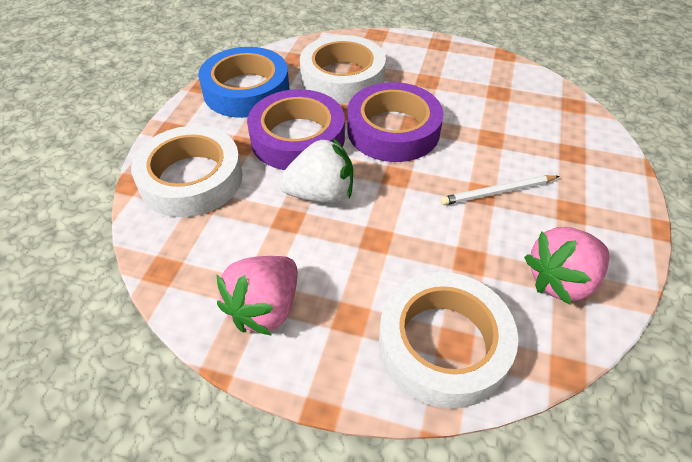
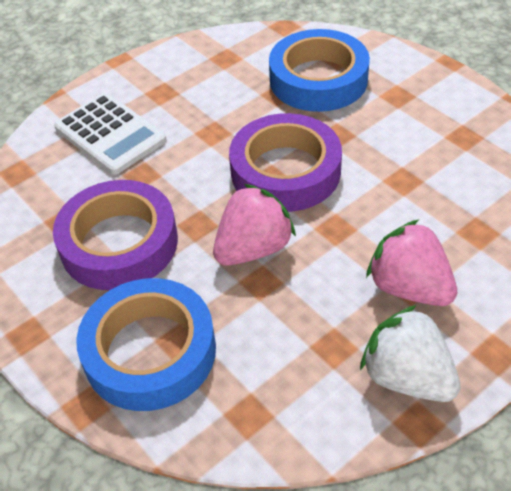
blue tape: [198,47,290,118] = 1 -> [76,278,216,411] [269,29,370,112] = 2
white calculator: none = 0 -> [54,93,167,175] = 1
white pencil: [441,175,560,205] = 1 -> none = 0
white tape: [131,126,243,217] [300,35,386,103] [379,272,518,409] = 3 -> none = 0

